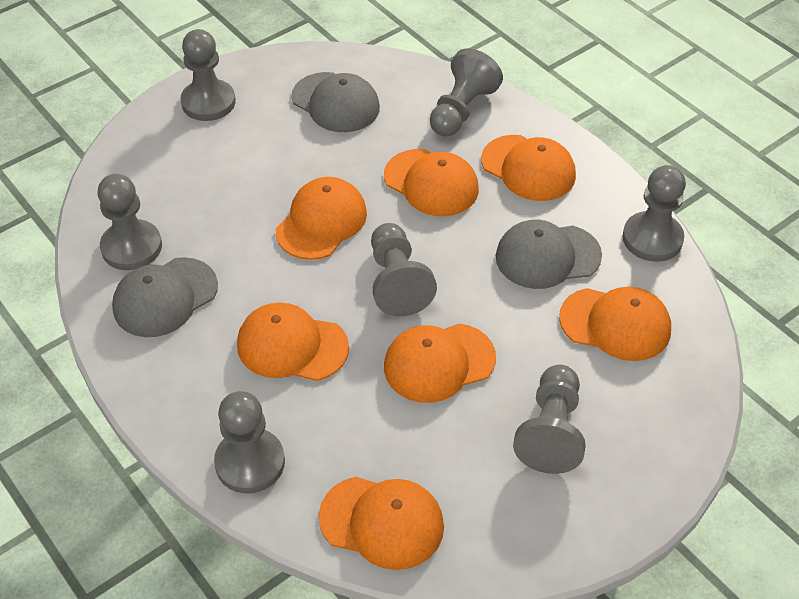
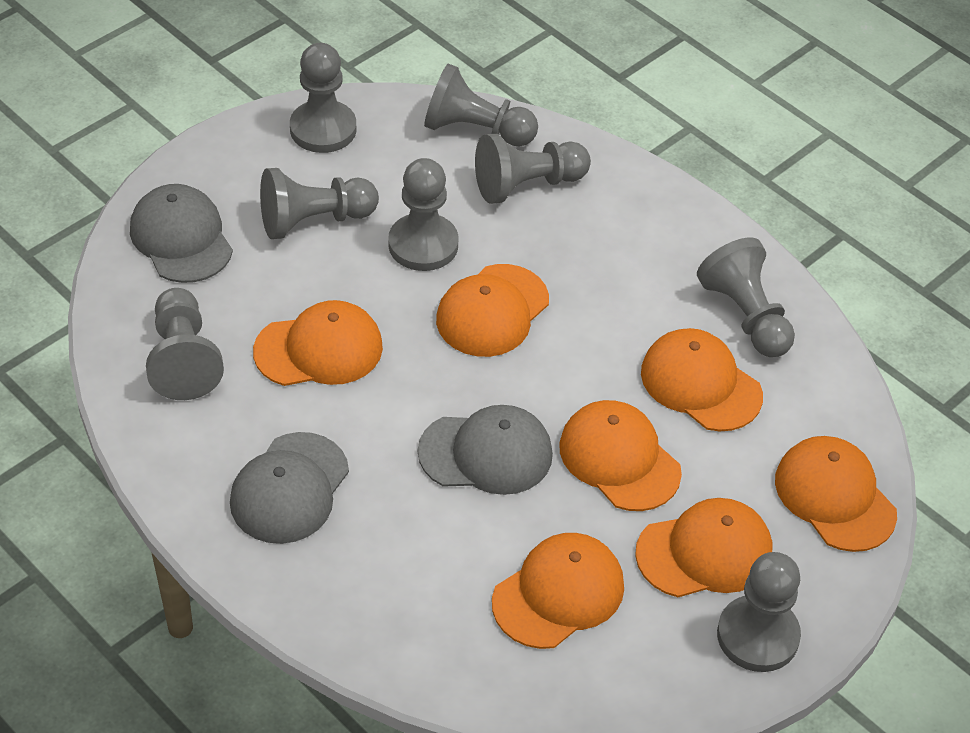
grey pawn: [98,174,162,270] [180,29,236,121] [214,391,285,493] [371,223,437,316] [430,48,503,137] [513,364,586,474] [623,165,686,262] = 7 -> [146,288,224,400] [260,168,379,239] [290,43,356,153] [388,158,459,271] [424,64,538,146] [475,134,591,204] [697,238,795,357] [717,552,801,672] = 8

